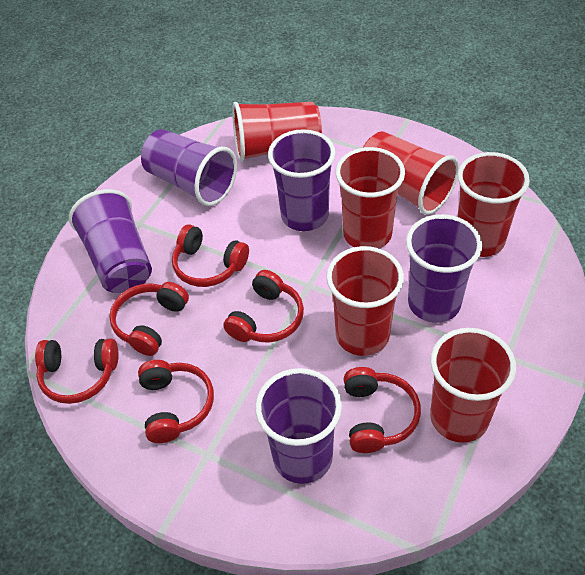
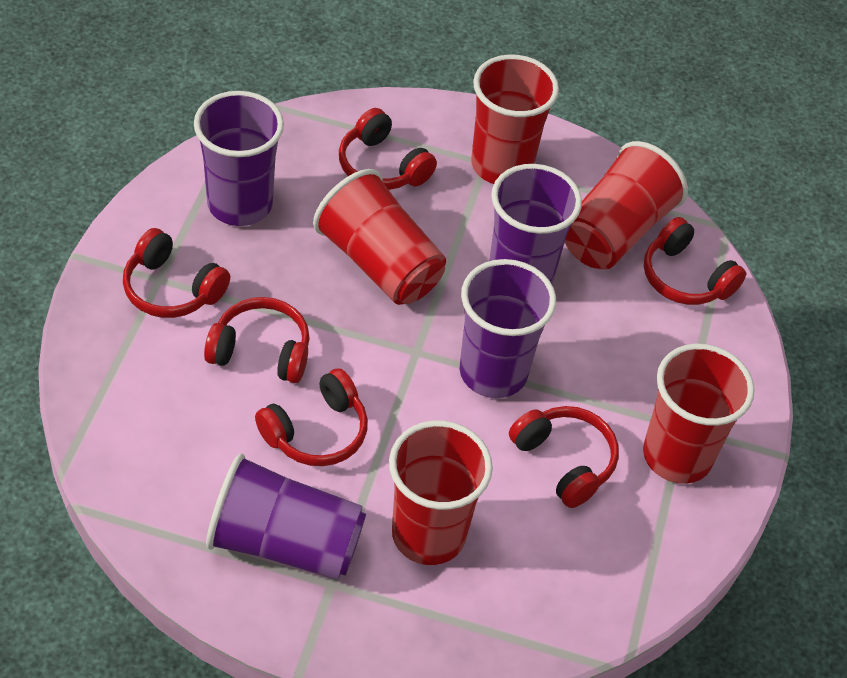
purple cup: [69,189,152,293] [141,129,237,206] [255,368,342,484] [268,129,336,231] [406,214,482,323] = 5 -> [194,91,284,226] [206,453,366,580] [460,259,556,398] [489,164,582,284] = 4
red cup: [232,102,322,162] [326,246,404,356] [335,147,405,248] [363,131,459,215] [430,328,516,443] [457,152,530,257] = 6 -> [313,169,446,305] [389,420,493,565] [471,54,559,184] [565,141,688,270] [643,344,755,484] = 5

